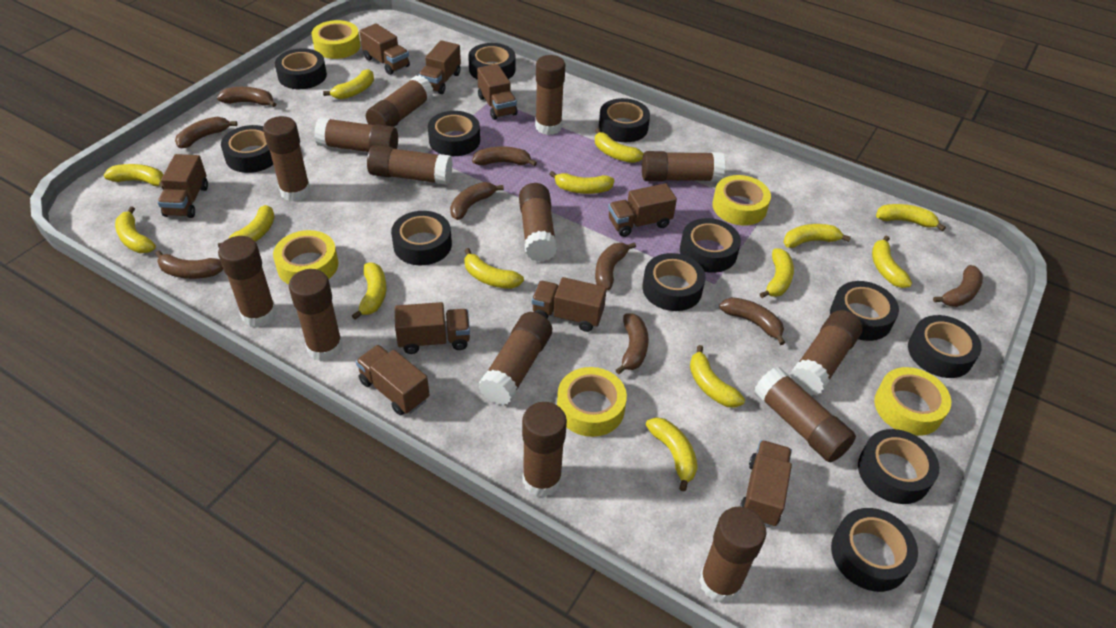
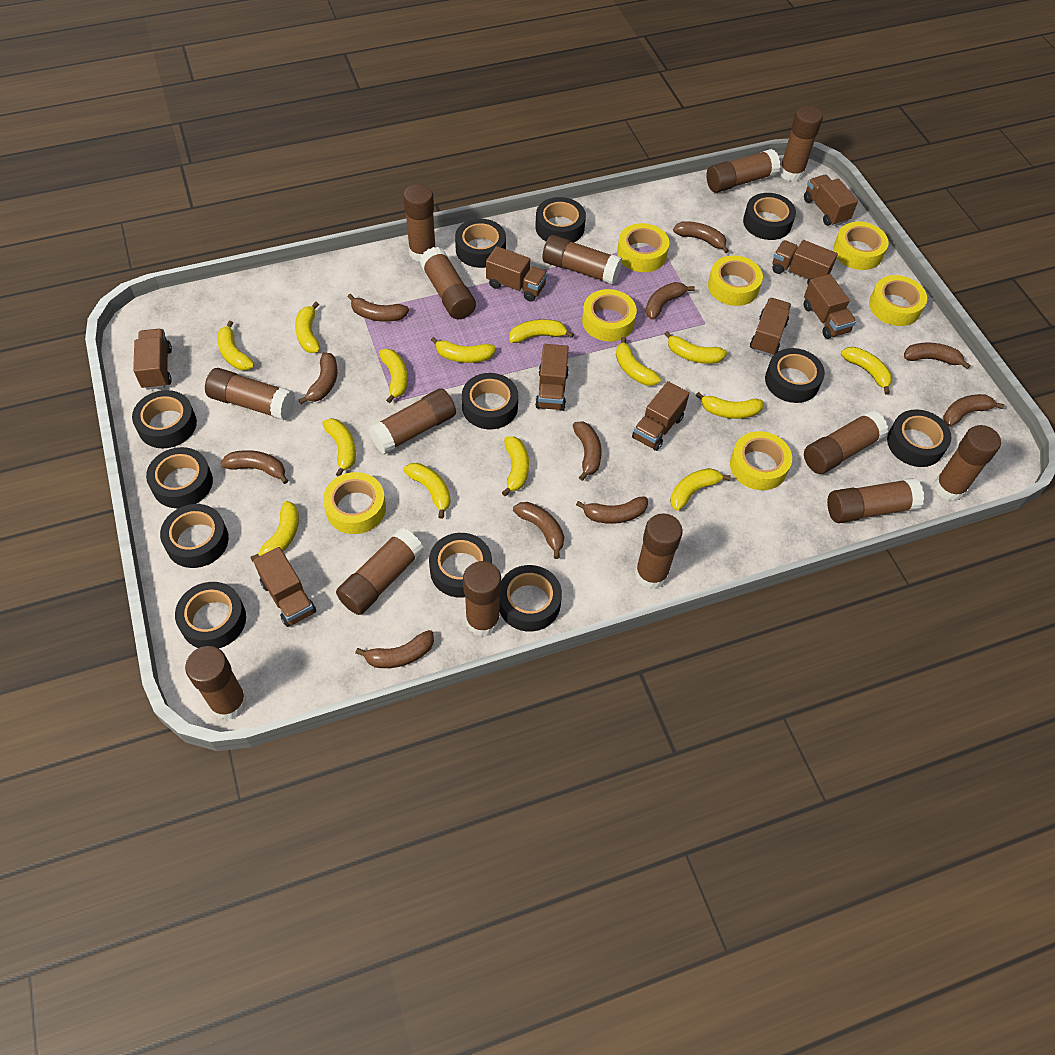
brown banana: [155,250,223,279] [175,117,237,148] [217,87,276,107] [450,182,504,220] [472,146,537,166] [595,242,636,290] [616,313,649,374] [719,297,785,345] [933,265,983,307] = 9 -> [221,450,288,484] [298,352,338,404] [347,294,409,322] [355,630,434,668] [513,502,564,559] [573,421,602,481] [576,497,648,524] [645,282,695,320] [673,221,729,253] [904,342,970,369] [943,394,1004,427] = 11
yellow tape: [273,230,338,284] [312,20,361,59] [557,367,627,437] [712,175,771,225] [874,367,951,436] = 5 -> [323,472,386,534] [582,289,637,342] [617,223,670,272] [708,256,763,306] [730,431,792,490] [833,222,889,270] [869,275,927,326] = 7

